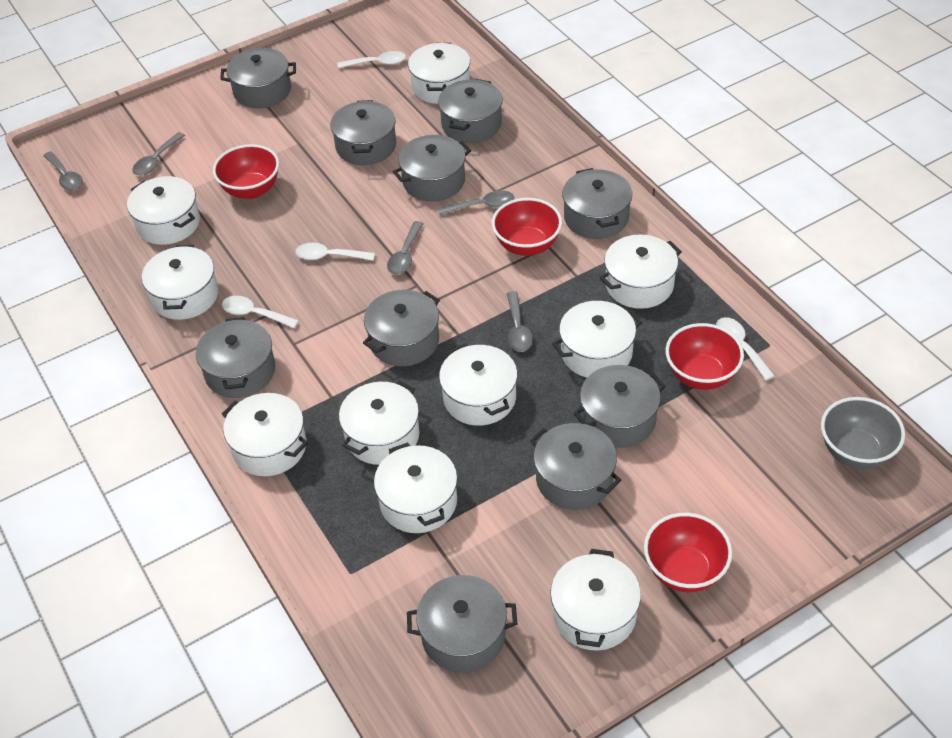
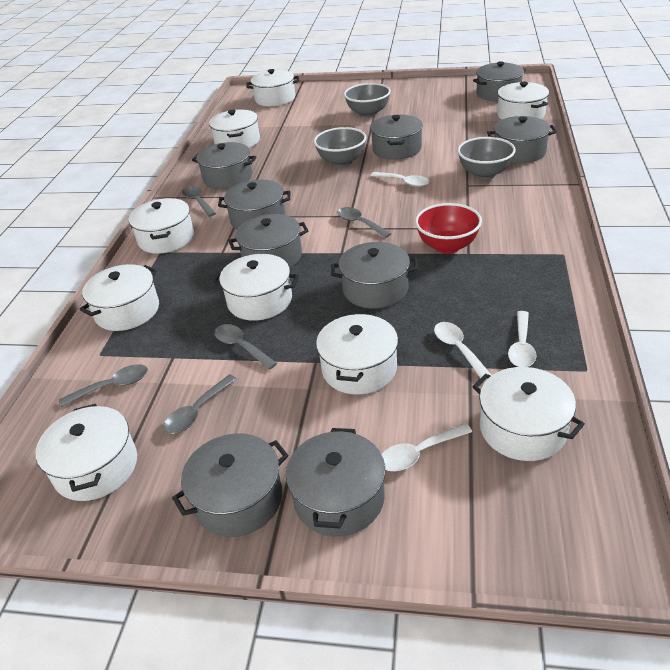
grey bowl: [821,397,905,469] = 1 -> [314,127,366,167] [344,83,391,118] [457,137,516,180] = 3
grey pot: [196,317,275,398] [220,48,296,108] [330,100,396,165] [363,290,440,366] [393,135,471,202] [407,575,517,672] [438,79,503,143] [530,423,621,510] [562,168,632,239] [574,365,666,448] = 10 -> [172,433,288,537] [192,142,256,189] [218,180,291,230] [229,214,309,268] [286,428,385,536] [331,242,418,308] [370,115,423,160] [473,61,526,101] [487,116,557,163] = 9
red bowl: [213,144,279,199] [492,198,562,256] [644,513,732,592] [665,323,744,390] = 4 -> [415,203,482,254] = 1
white pot: [127,176,200,245] [142,245,218,320] [222,393,308,476] [339,380,420,465] [374,442,457,533] [408,43,470,104] [439,343,518,426] [550,549,641,651] [552,301,642,378] [600,235,682,309] = 10 -> [35,404,137,501] [79,264,159,331] [129,198,194,254] [209,109,260,148] [212,254,299,321] [246,69,300,106] [316,313,398,395] [472,367,585,461] [497,81,549,120] = 9

